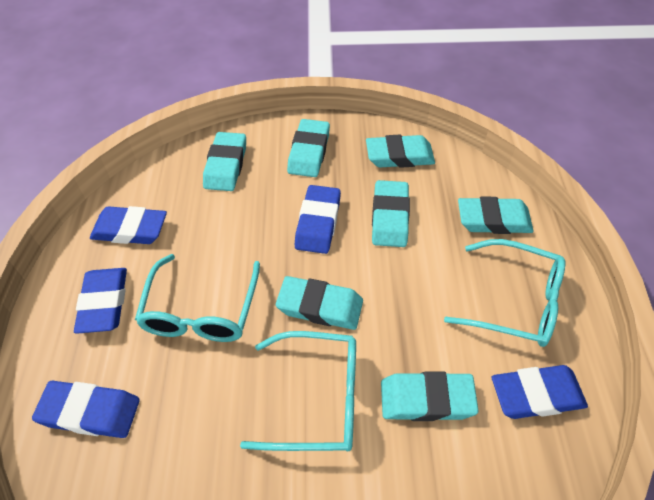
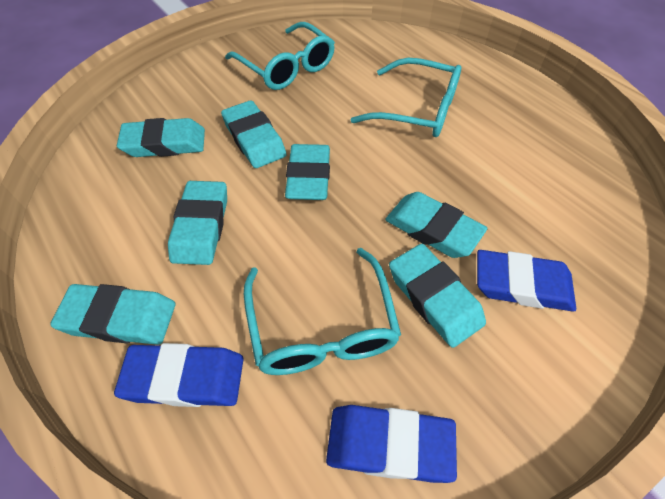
blue eraser: [32,381,140,438] [74,268,127,334] [90,206,167,244] [295,185,341,254] [492,365,588,419] = 5 -> [114,343,244,407] [326,405,457,483] [477,250,576,312] = 3

